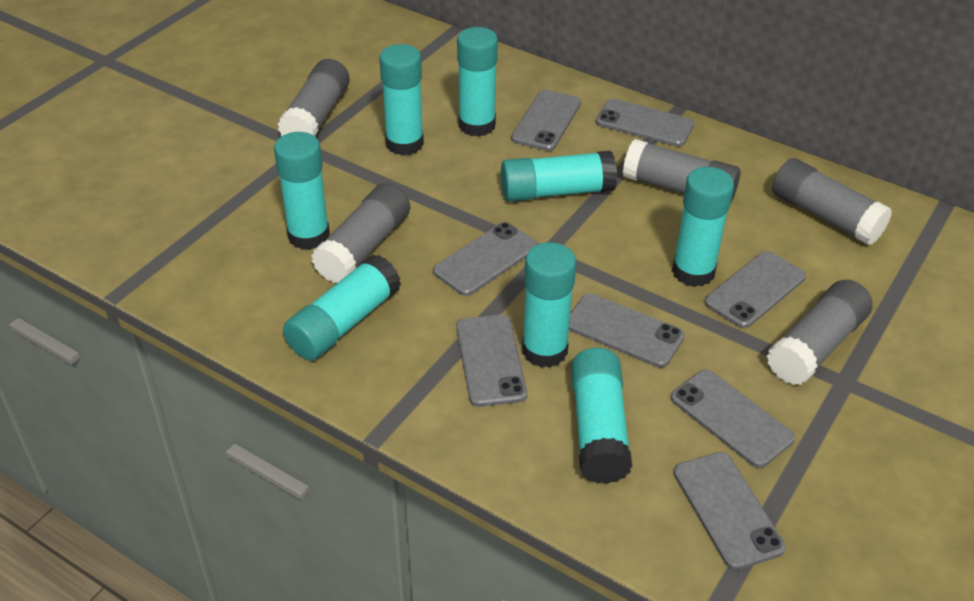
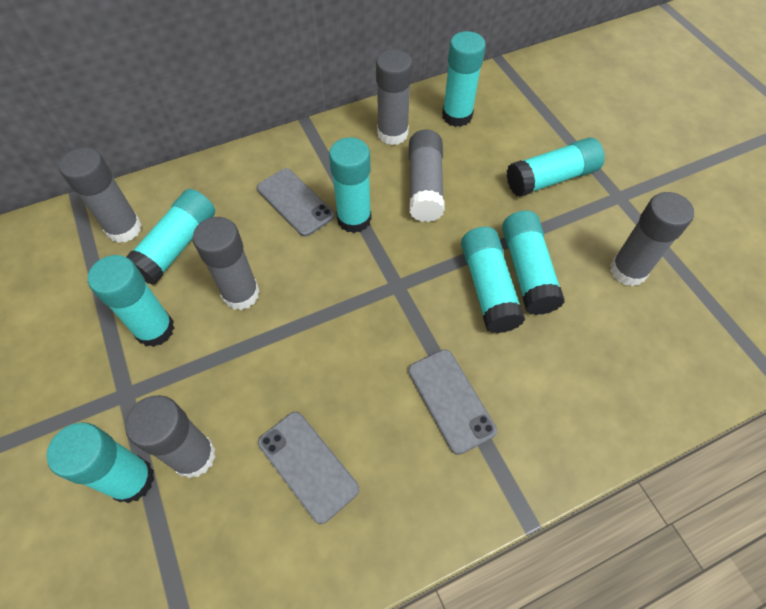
grey glue stick: [278,59,350,136] [311,183,410,283] [623,139,740,202] [767,280,873,385] [772,158,892,245] = 5 -> [59,147,142,243] [125,395,216,479] [193,217,260,310] [376,49,413,145] [409,130,445,222] [610,192,694,286] = 6
grey phone: [433,222,538,296] [456,315,527,407] [511,90,581,151] [569,293,685,368] [596,99,694,147] [671,369,795,468] [674,452,786,570] [704,251,806,328] = 8 -> [257,168,335,237] [258,411,359,524] [408,349,497,455] = 3

